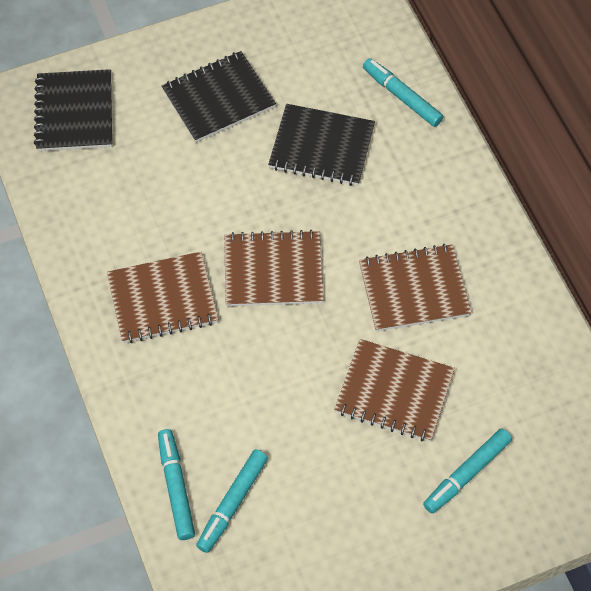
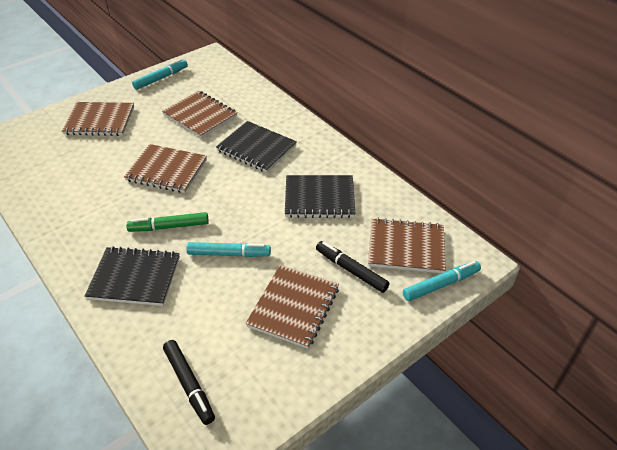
black marker: none = 0 -> [163,340,215,425] [316,241,390,293] = 2
brown notebook: [107,252,219,343] [224,230,323,306] [334,339,455,442] [359,244,471,332] = 4 -> [62,102,134,136] [124,144,207,193] [162,91,237,138] [245,265,339,349] [368,218,445,273] = 5
green marker: none = 0 -> [126,212,209,232] = 1
turquoise marker: [158,429,195,540] [196,449,268,553] [363,58,444,127] [423,428,512,514] = 4 -> [132,59,188,90] [186,242,271,257] [403,261,481,301] = 3

